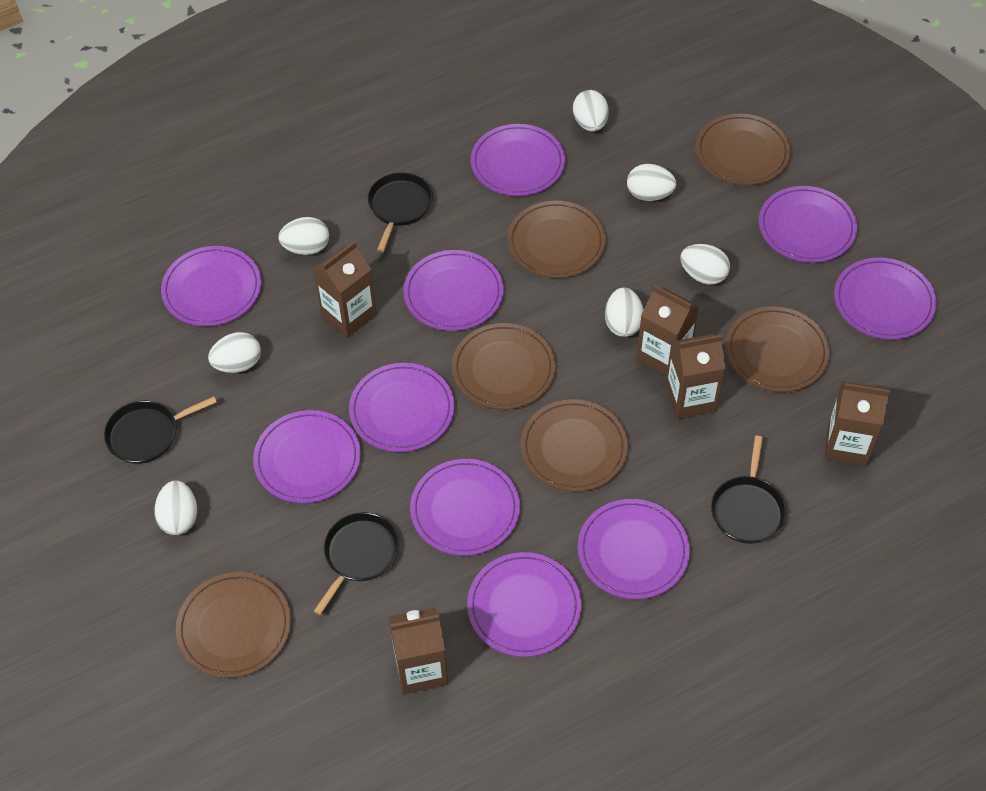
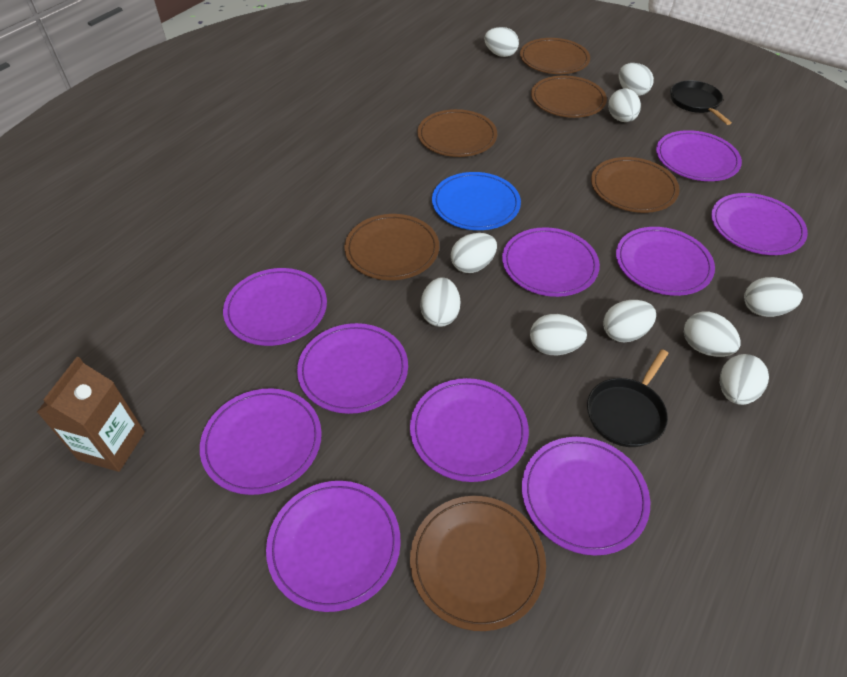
black pan: [104,396,217,464] [314,512,400,615] [368,173,433,253] [711,436,786,544] = 4 -> [587,349,669,447] [670,80,732,125] = 2
blue plate: none = 0 -> [432,172,521,230] = 1
brown carton: [313,241,377,337] [389,607,448,694] [636,285,699,376] [666,334,726,419] [825,381,890,466] = 5 -> [37,357,145,472] = 1
white egg: [154,480,197,535] [208,332,261,373] [278,217,329,255] [573,90,609,131] [605,288,644,337] [627,164,676,201] [680,244,730,285] = 7 -> [420,277,460,327] [451,233,497,273] [484,27,519,57] [530,314,587,355] [603,300,656,343] [608,88,641,122] [619,63,654,96] [684,312,740,357] [720,354,769,405] [744,277,803,317] = 10

